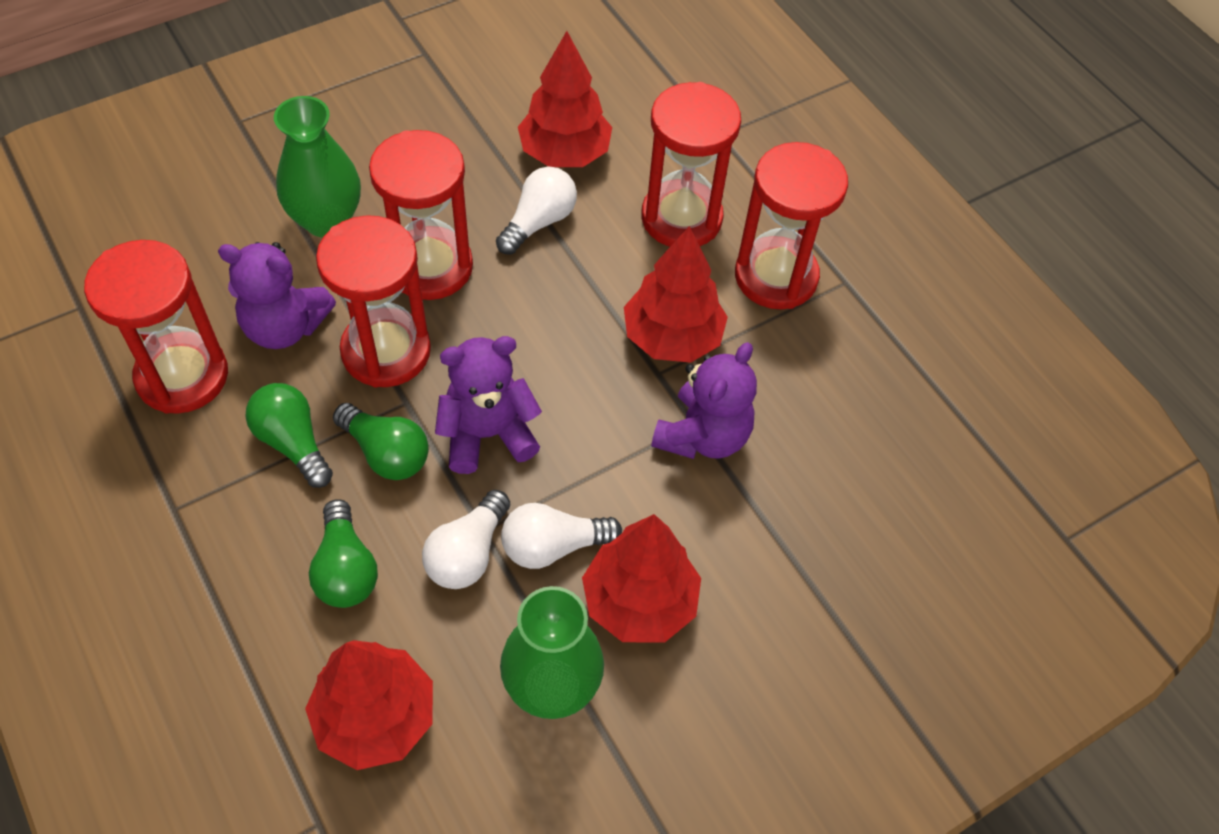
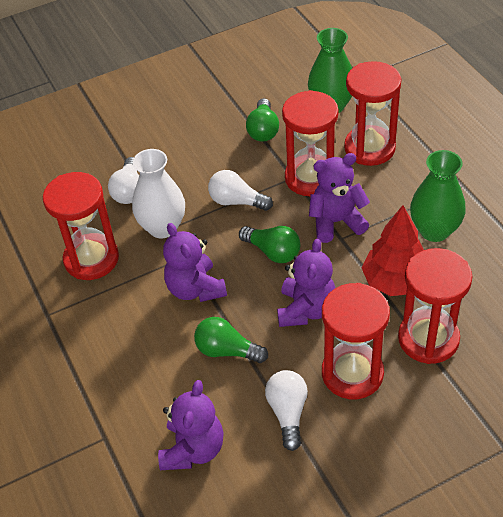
purple teddy bear: [218,242,336,349] [435,336,542,474] [651,342,757,459] = 3 -> [158,380,224,470] [163,223,227,302] [277,239,335,327] [309,153,370,243] = 4
red tree: [305,640,433,770] [518,31,612,167] [582,514,701,642] [624,226,728,363] = 4 -> [361,205,424,296] = 1
white vase: none = 0 -> [132,149,185,238] = 1

